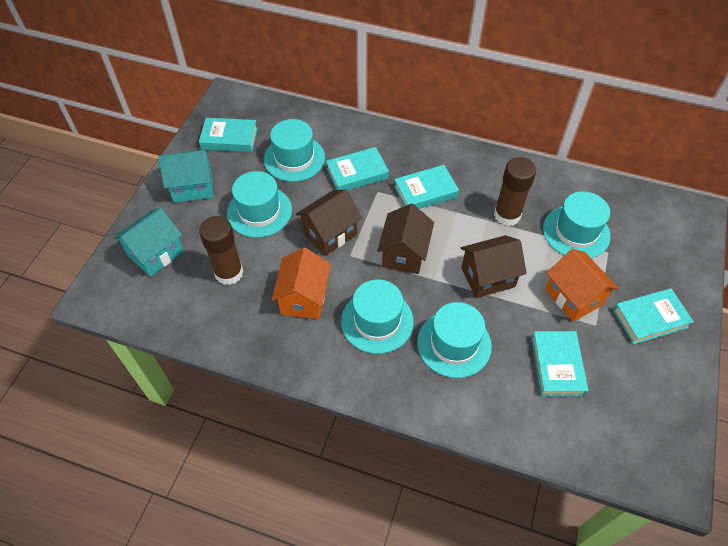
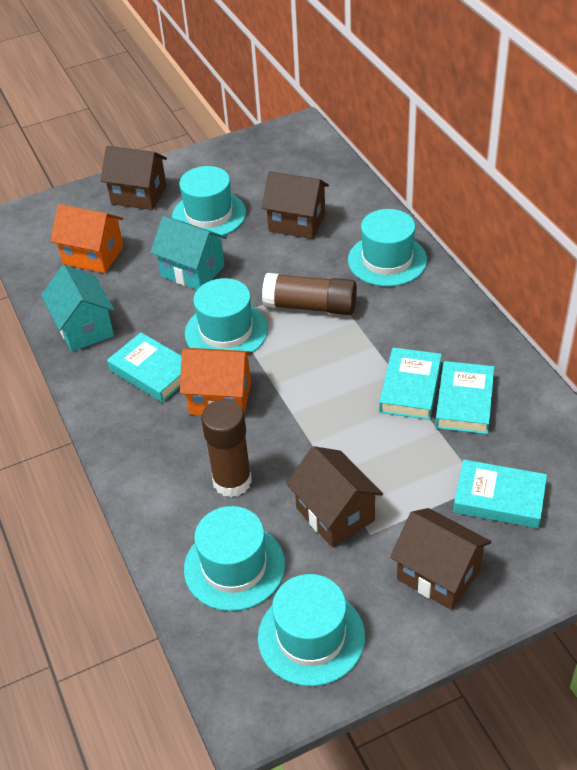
brown house: [296,189,362,256] [377,204,434,274] [461,235,527,298] = 3 -> [101,146,167,210] [262,171,329,239] [286,446,383,548] [390,508,491,610] = 4
turquoise book: [199,118,258,152] [326,147,389,191] [394,165,459,209] [531,331,588,397] [613,288,694,344] = 5 -> [107,332,182,403] [379,347,442,420] [435,361,494,434] [453,460,547,528] = 4

